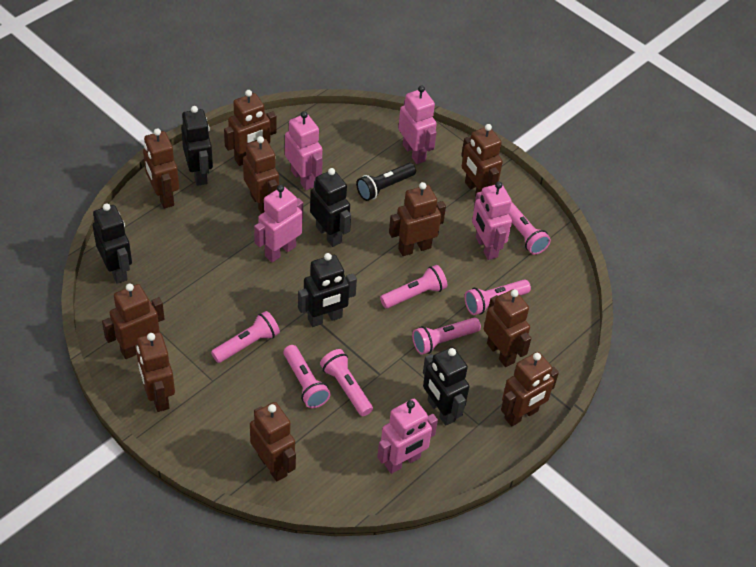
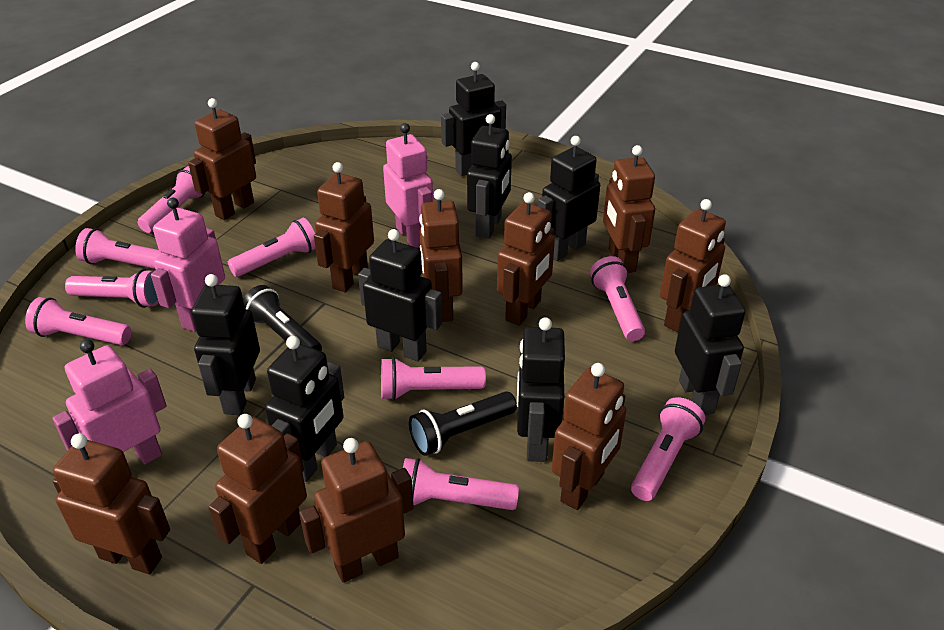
black flashlight: [356,163,416,201] = 1 -> [243,285,322,351] [409,391,517,456] = 2
black robot: [93,203,132,284] [181,106,213,186] [298,253,357,327] [310,168,351,247] [423,347,469,426] = 5 -> [191,274,260,415] [265,336,344,482] [358,229,442,362] [441,62,506,176] [467,114,512,239] [517,317,565,462] [538,136,600,261] [675,274,746,415] = 8
pink flashlight: [211,311,280,363] [284,345,331,408] [320,349,373,416] [380,265,447,309] [412,318,481,355] [465,279,531,315] [509,202,551,255] = 7 -> [25,297,131,345] [65,269,159,308] [75,228,162,269] [137,166,205,233] [228,218,316,277] [381,357,486,401] [403,458,519,510] [590,256,645,341] [631,397,705,501] = 9
pink robot: [254,185,303,262] [285,111,323,190] [377,399,438,474] [398,86,437,164] [472,181,512,260] = 5 -> [52,339,167,464] [151,198,225,332] [383,123,433,248] = 3

